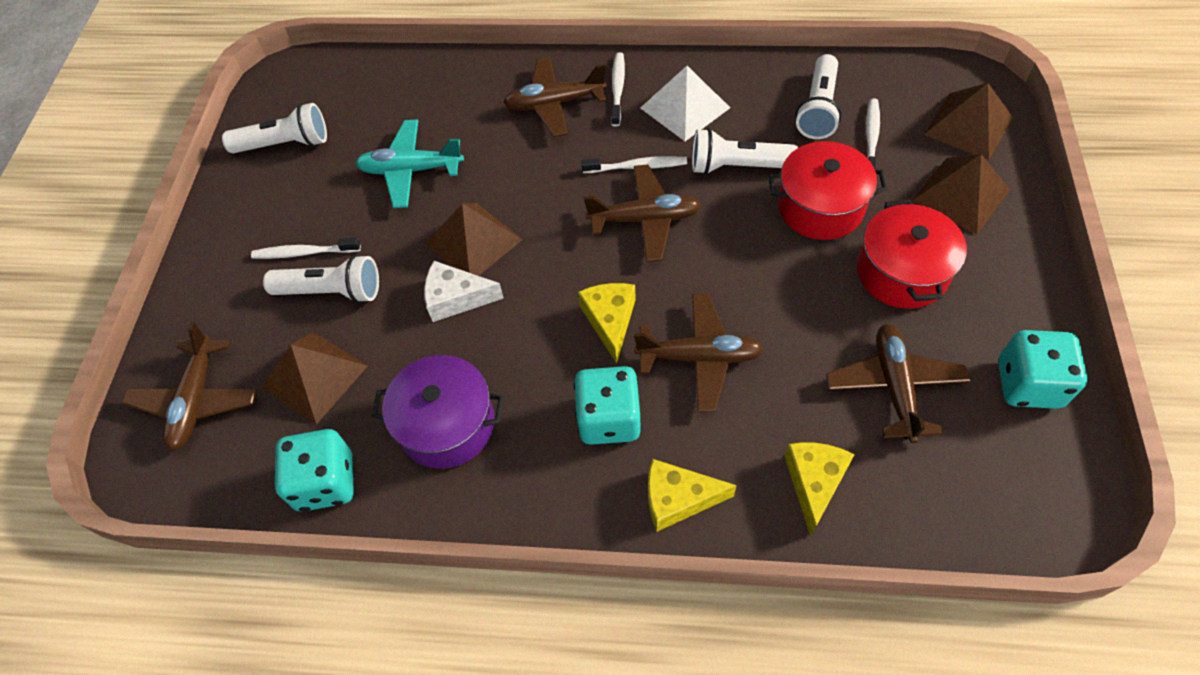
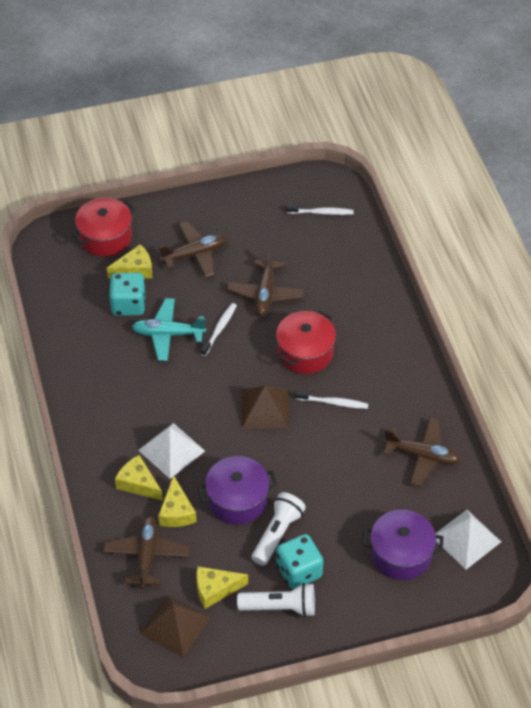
brown plane: [122,322,257,451] [503,57,607,137] [584,164,701,262] [634,293,764,412] [826,324,970,443] = 5 -> [103,516,190,589] [158,221,227,277] [227,248,304,316] [383,418,461,487] = 4
brown pyramid: [261,332,368,425] [425,203,523,276] [912,154,1010,234] [924,83,1013,160] = 4 -> [140,595,211,658] [242,386,289,428] = 2
purple pot: [371,355,504,469] = 1 -> [198,456,277,525] [363,510,443,580] = 2
turquoise dice: [274,429,354,512] [574,366,642,445] [998,330,1087,409] = 3 -> [109,273,146,316] [276,534,323,589] = 2
white cheese: [424,261,504,322] = 1 -> none = 0
white flashlight: [222,103,327,153] [263,255,379,303] [692,128,798,175] [796,54,841,139] = 4 -> [237,583,315,617] [252,492,306,566] = 2
white pyramid: [640,66,730,141] = 1 -> [138,423,205,479] [435,510,501,569] = 2
white toothbrush: [251,238,361,259] [581,156,687,173] [611,52,625,126] [866,98,880,170] = 4 -> [201,303,237,356] [286,205,354,215] [295,390,368,409] = 3
yellow cheese: [578,283,636,364] [648,459,737,532] [784,442,855,536] = 3 -> [107,244,152,279] [115,455,163,501] [158,475,197,527] [196,566,248,609] = 4

